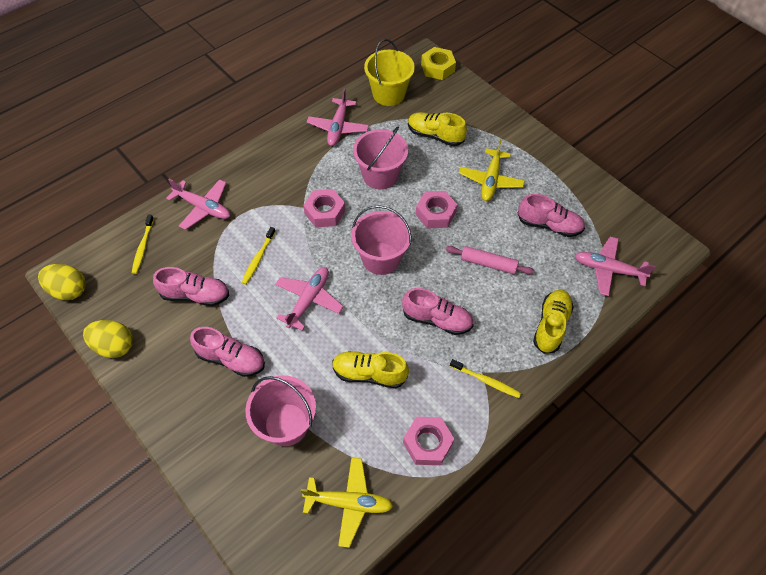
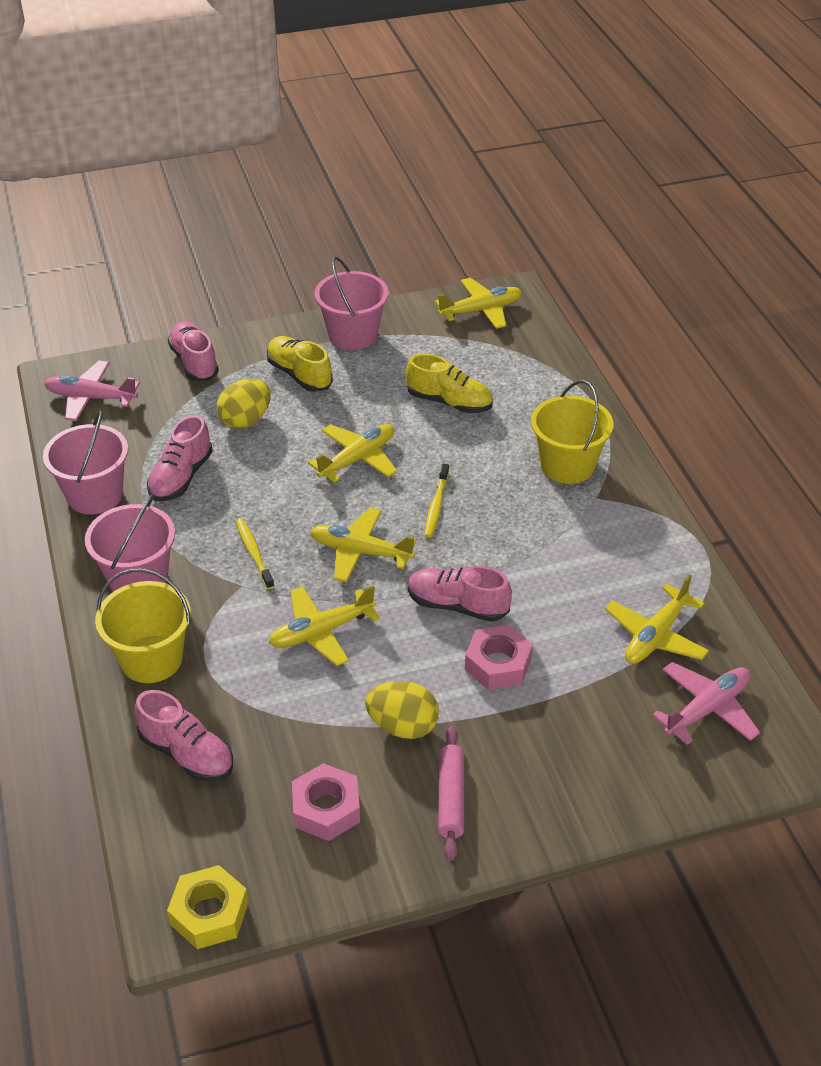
pink nut: [303,189,345,227] [403,417,454,465] [416,191,457,229] = 3 -> [292,763,360,841] [465,625,533,690] = 2
pink plane: [166,179,230,230] [275,267,344,331] [307,88,369,146] [575,237,656,296] = 4 -> [44,361,140,421] [652,662,760,745] = 2
yellow bucket: [364,39,415,106] = 1 -> [95,568,191,683] [531,380,614,484] = 2
yellow plane: [301,457,393,548] [459,140,525,201] = 2 -> [269,585,380,666] [308,424,397,483] [310,508,417,582] [435,278,522,329] [605,575,709,664] = 5
yellow shoe: [332,351,409,388] [408,112,467,146] [533,290,574,354] = 3 -> [267,336,333,392] [406,353,493,413] = 2
yellow toothbrush: [132,215,154,274] [241,227,276,285] [450,359,521,398] = 3 -> [236,519,274,589] [424,464,449,538] = 2

